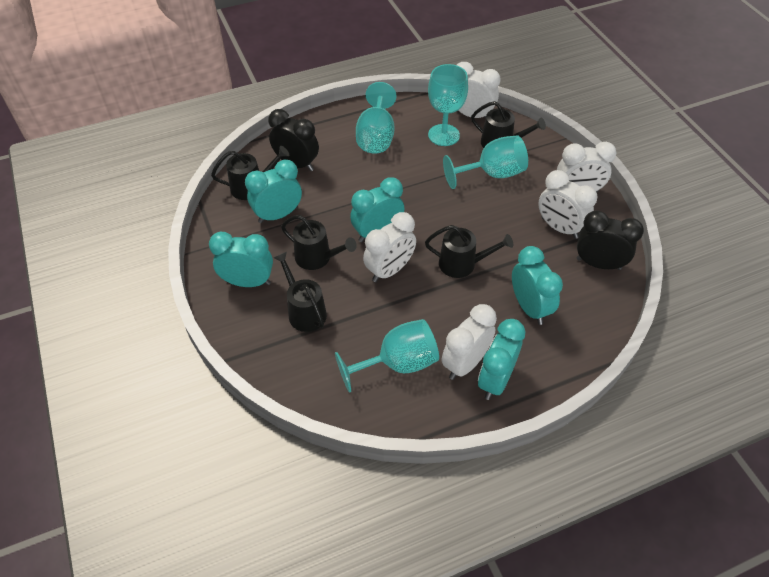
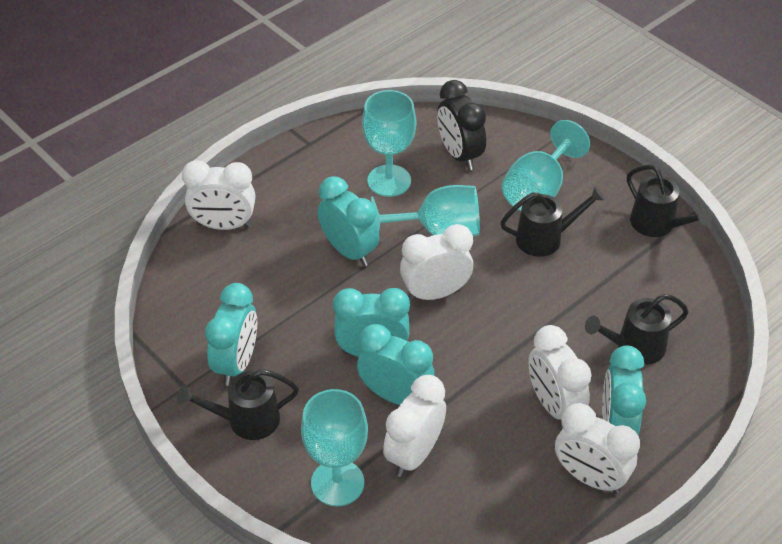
black clock: [268,109,319,171] [577,210,644,270] = 2 -> [437,80,486,170] = 1
black watering can: [211,146,289,200] [274,252,327,332] [281,215,357,270] [425,225,513,278] [471,101,546,148] = 5 -> [177,369,299,440] [500,186,605,257] [585,294,689,365] [627,165,712,237] = 4

